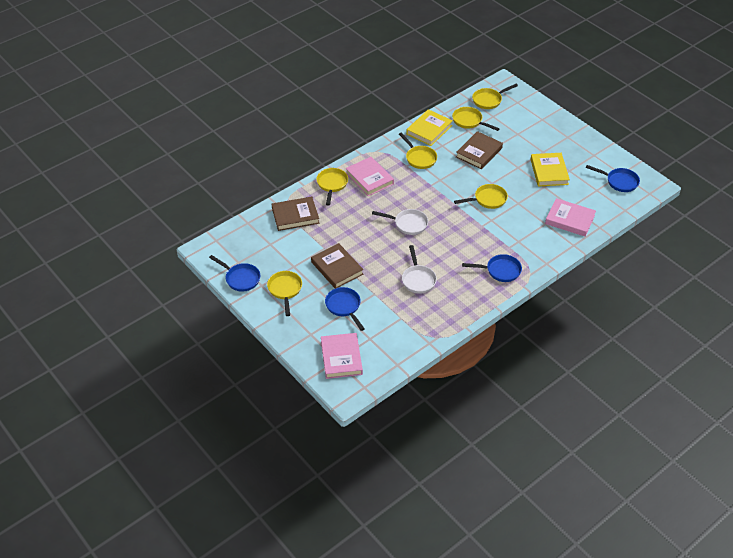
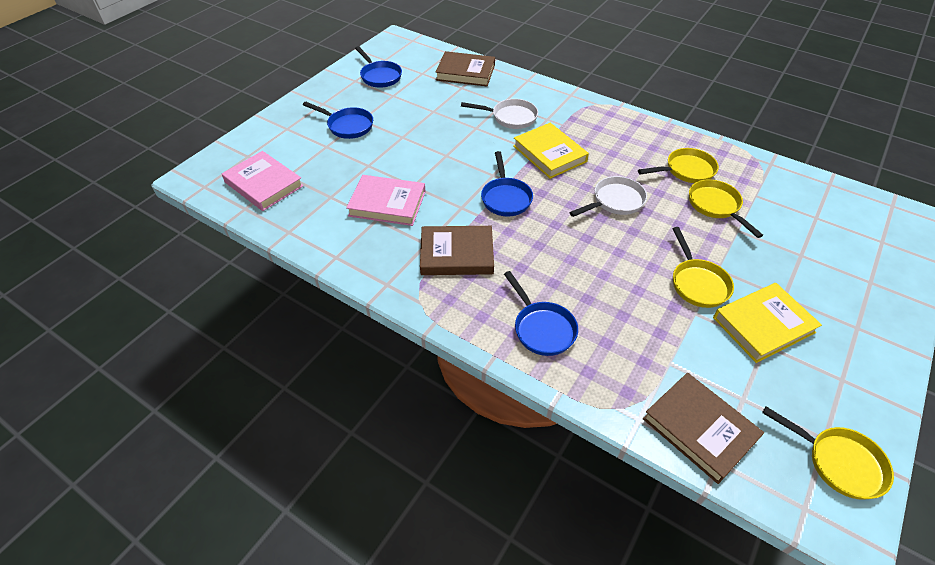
pink book: [321,333,363,379] [346,157,394,196] [545,198,596,237] = 3 -> [222,151,303,211] [346,175,426,226] = 2
yellow pan: [267,271,302,316] [316,168,348,206] [399,132,437,169] [452,107,500,131] [454,184,508,209] [472,84,518,109] = 6 -> [638,148,719,183] [672,227,734,308] [689,179,763,238] [762,406,894,500] = 4

